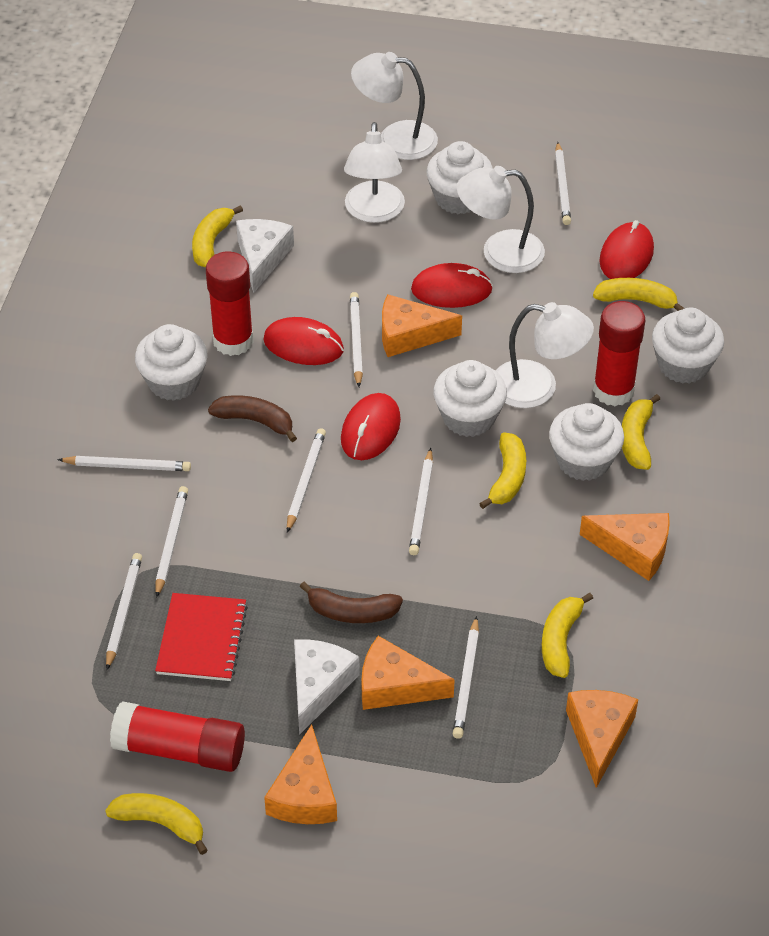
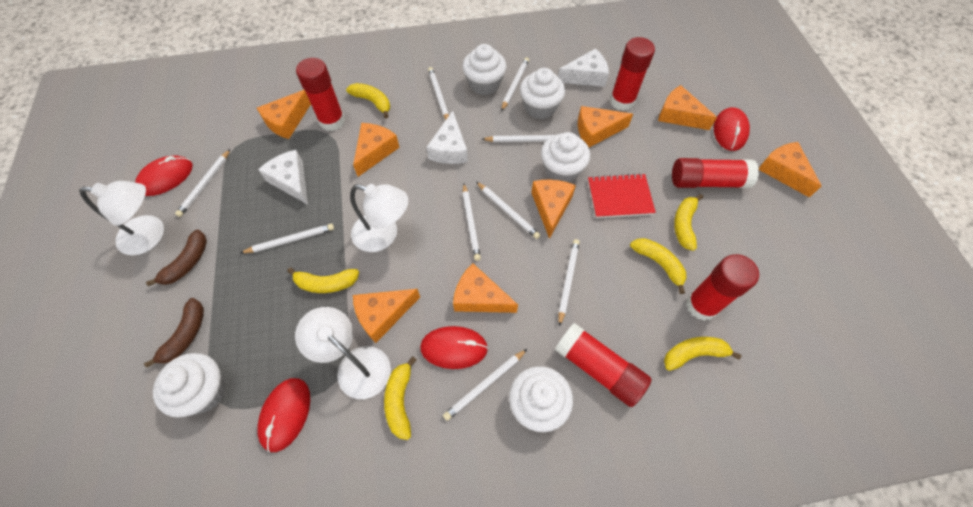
orange cheese: [264,724,337,824] [361,636,455,710] [382,294,462,357] [566,690,638,788] [580,513,670,581] = 5 -> [257,90,311,139] [353,123,400,177] [353,289,420,343] [453,263,518,313] [531,180,576,239] [578,106,633,147] [658,85,717,130] [759,142,821,198] = 8
red glue stick: [110,701,245,772] [206,251,254,356] [593,301,646,406] = 3 -> [296,58,345,131] [555,323,652,407] [610,37,655,111] [672,158,759,188] [686,254,759,321] = 5
white cheese: [236,219,294,293] [294,639,360,735] = 2 -> [258,150,308,204] [427,111,468,164] [558,48,609,87] = 3
white lamp: [344,122,405,223] [351,52,438,160] [457,166,545,273] [495,302,594,408] = 4 -> [79,181,164,255] [295,307,391,399] [350,184,408,252] = 3
white pencil: [57,456,191,471] [106,553,142,670] [156,486,188,598] [287,428,326,533] [350,292,363,387] [409,448,433,555] [453,616,479,739] [555,142,571,225] = 8 -> [175,149,230,217] [241,224,334,253] [428,67,449,120] [443,349,527,421] [463,184,481,261] [476,182,540,239] [482,135,554,142] [501,58,529,111] [558,239,580,327] = 9

